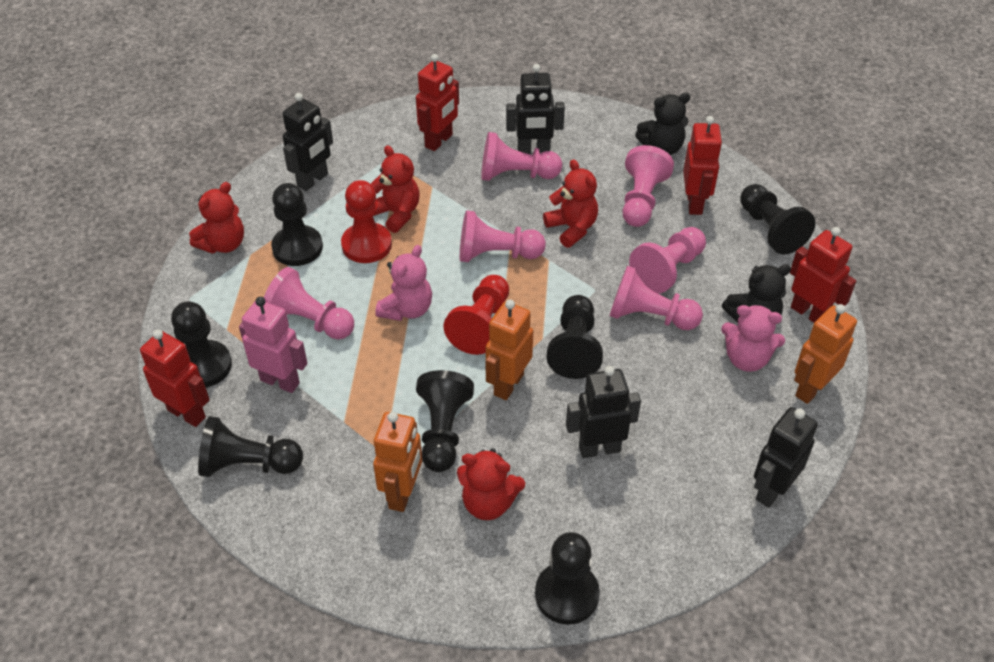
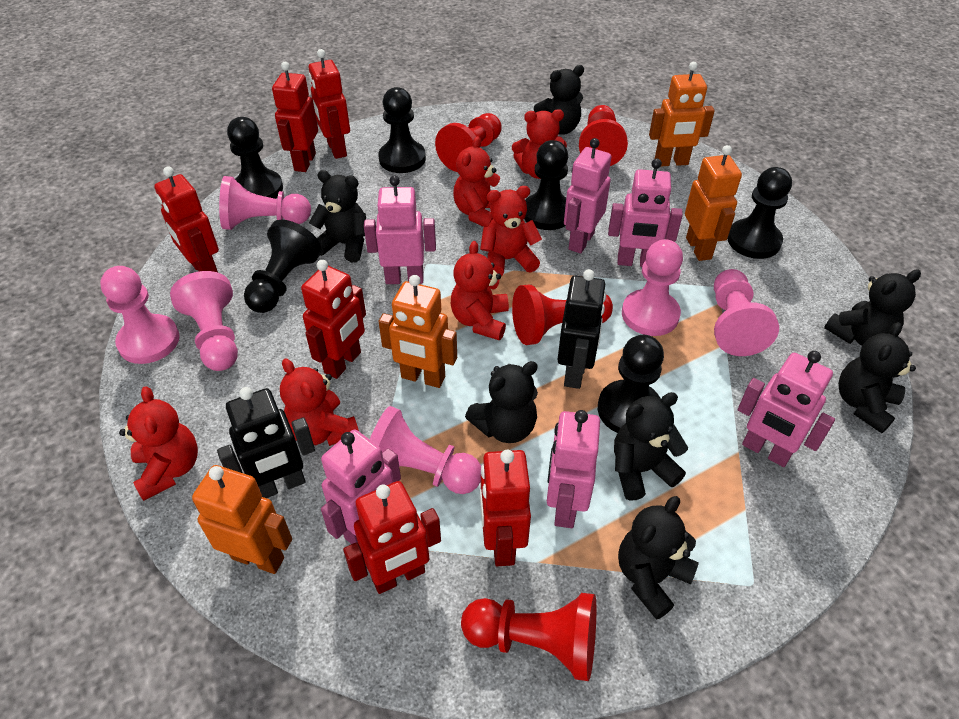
black pawn: [171,301,232,387] [198,416,303,477] [271,183,323,266] [416,370,474,472] [535,532,600,625] [546,295,603,379] [740,184,815,255] = 7 -> [227,117,283,199] [244,220,322,313] [378,87,426,173] [524,140,568,230] [598,335,664,433] [728,167,792,259] = 6
black robot: [283,93,333,191] [506,64,565,155] [566,366,641,458] [754,407,818,508] = 4 -> [217,387,315,498] [557,269,606,389] = 2
black teddy bear: [635,93,690,155] [722,264,791,323] = 2 -> [309,170,366,262] [465,361,538,443] [534,65,584,135] [614,392,688,501] [618,496,699,620] [824,269,921,346] [838,322,916,433] = 7
orange robot: [373,412,422,512] [485,300,533,400] [794,304,857,404] = 3 -> [192,465,292,574] [379,275,457,388] [649,62,715,167] [685,145,742,261] = 4
pink robot: [239,297,307,393] = 1 -> [321,429,401,544] [364,176,436,284] [547,410,600,528] [564,138,611,253] [608,159,683,267] [738,351,835,467] = 6
pink teddy bear: [375,245,432,321] [721,305,785,372] = 2 -> none = 0
red pawn: [341,180,392,263] [444,275,509,355] = 2 -> [435,113,502,172] [461,593,596,681] [512,285,613,345] [579,105,628,166] = 4
red robot: [140,329,210,427] [416,54,459,151] [683,116,722,215] [790,227,856,323] = 4 -> [154,166,219,272] [272,62,318,172] [301,260,366,379] [309,49,350,159] [343,481,441,594] [480,450,531,566] = 6
red teddy bear: [189,182,244,253] [371,145,419,233] [457,448,525,520] [543,159,598,248] = 4 -> [119,386,198,501] [280,358,359,446] [451,241,509,340] [453,136,500,227] [480,186,542,276] [512,109,567,179] = 6

